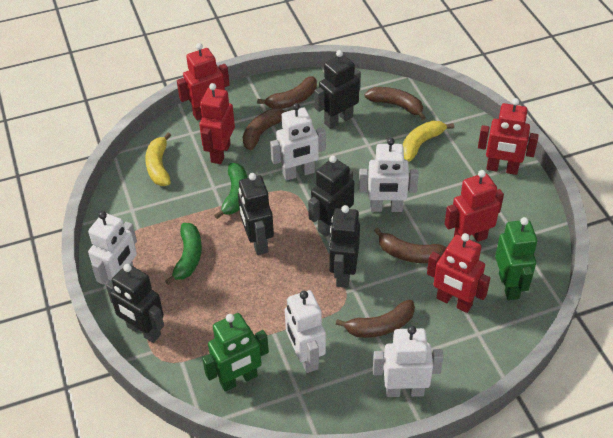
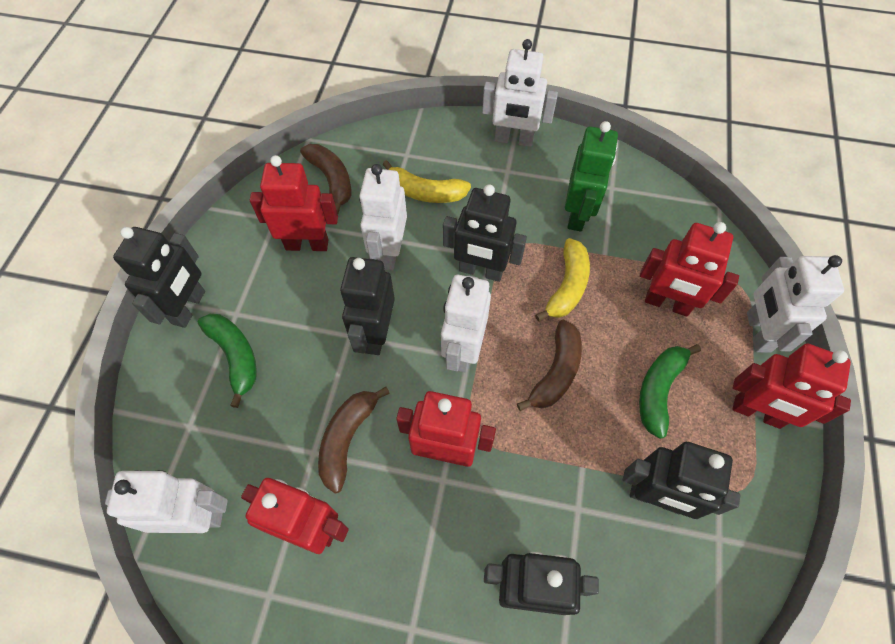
brown banana: [243,108,294,150] [257,76,317,109] [336,300,415,338] [365,87,426,120] [374,227,447,263] = 5 -> [300,144,352,214] [318,387,390,493] [517,320,582,411] = 3
green robot: [202,313,269,392] [495,217,537,300] = 2 -> [565,121,618,232] = 1

